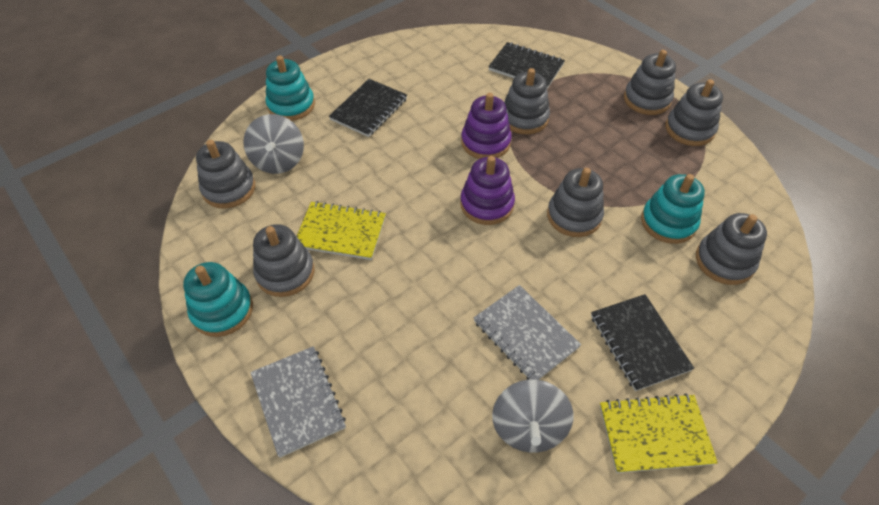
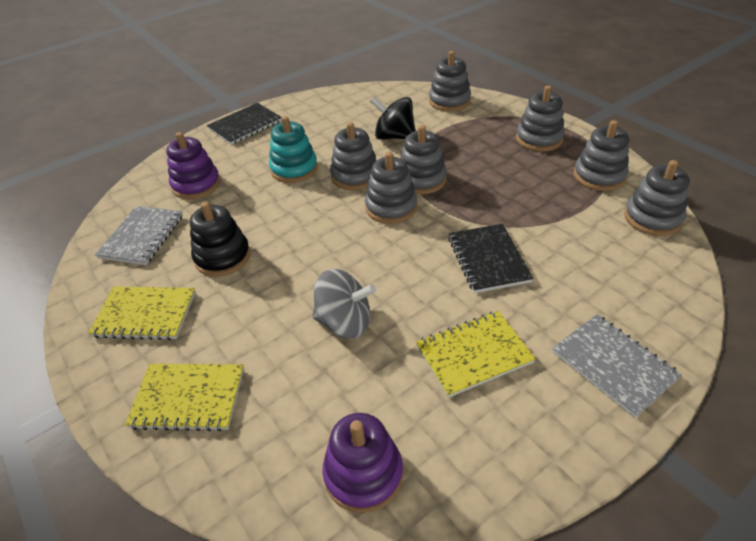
black notebook: [329,79,407,137] [488,42,565,89] [591,294,694,391] = 3 -> [207,103,282,145] [448,224,534,293] = 2
black spinning top: none = 0 -> [370,97,415,140] = 1
black stacking toy: none = 0 -> [190,202,250,277] = 1
grey spinning top: [243,114,304,174] [492,379,573,453] = 2 -> [312,269,376,338] = 1
turquoise stacking toy: [183,262,253,337] [265,56,315,121] [641,174,705,244] = 3 -> [269,116,318,183] = 1
yellow notebook: [297,201,386,260] [600,394,718,473] = 2 -> [88,286,196,340] [125,364,244,432] [416,311,536,398] = 3

